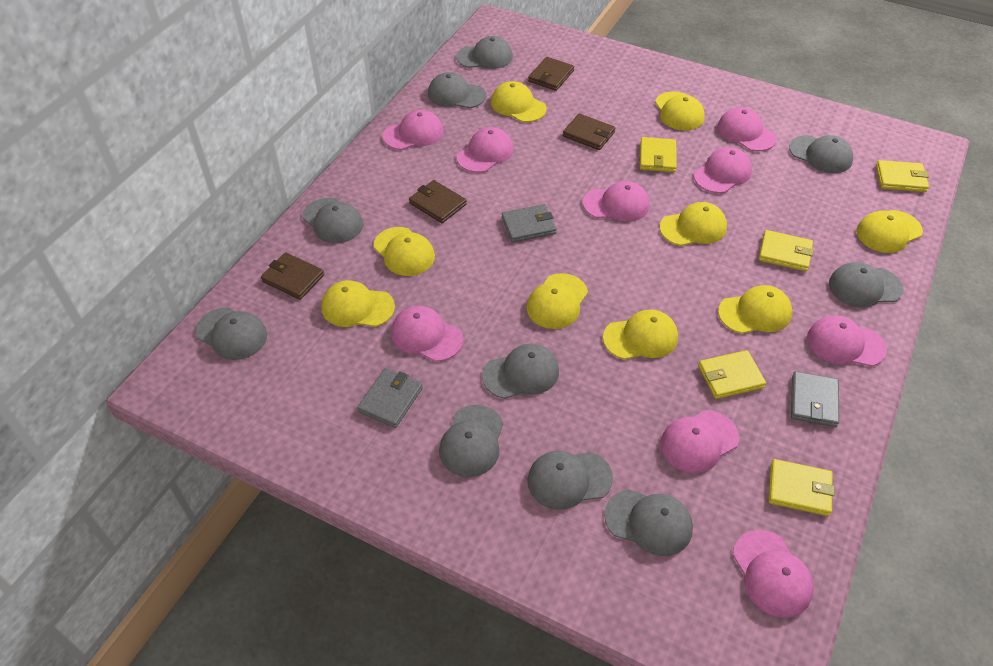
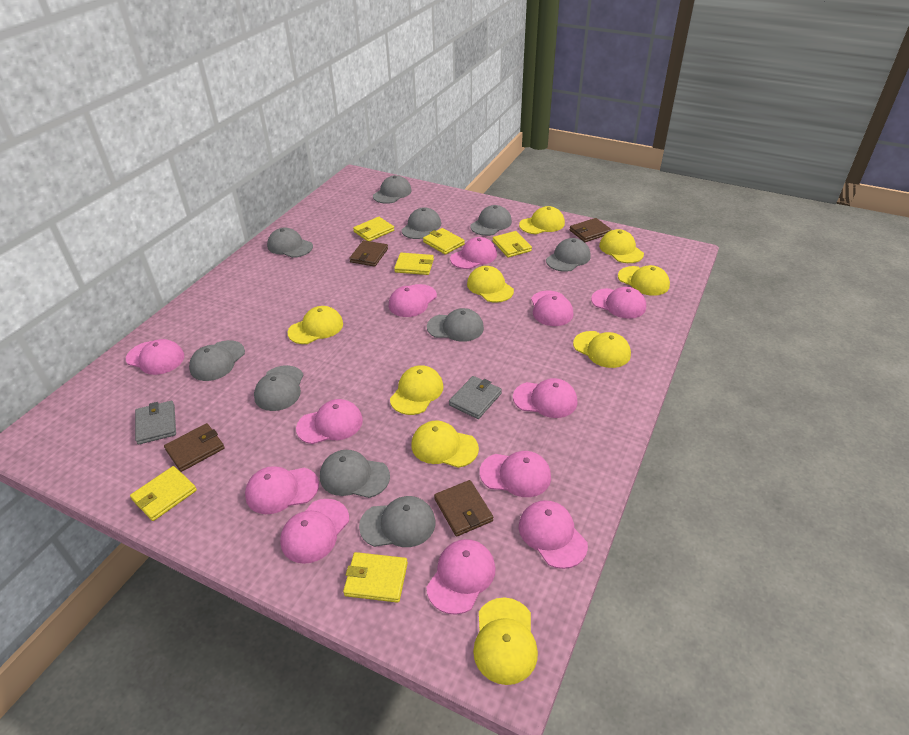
grey wallet: [357,368,423,428] [502,204,557,243] [791,371,839,427] = 3 -> [135,401,176,445] [449,376,502,419] = 2
pink cap: [383,110,443,150] [391,306,463,362] [457,127,514,173] [583,181,649,222] [661,410,739,473] [694,147,752,193] [717,107,776,151] [733,530,814,618] [807,315,887,366] = 9 -> [126,339,184,375] [245,466,319,514] [280,499,349,564] [296,399,363,444] [389,284,437,317] [427,539,496,615] [450,237,497,269] [480,451,551,497] [513,378,578,418] [519,500,588,569] [531,291,573,326] [591,287,646,319] = 12
yellow wallet: [640,137,677,172] [698,350,766,399] [759,230,814,271] [769,459,835,516] [876,160,929,192] = 5 -> [130,466,197,521] [343,552,408,603] [353,217,394,241] [394,253,434,275] [423,228,465,255] [492,231,532,258] = 6

